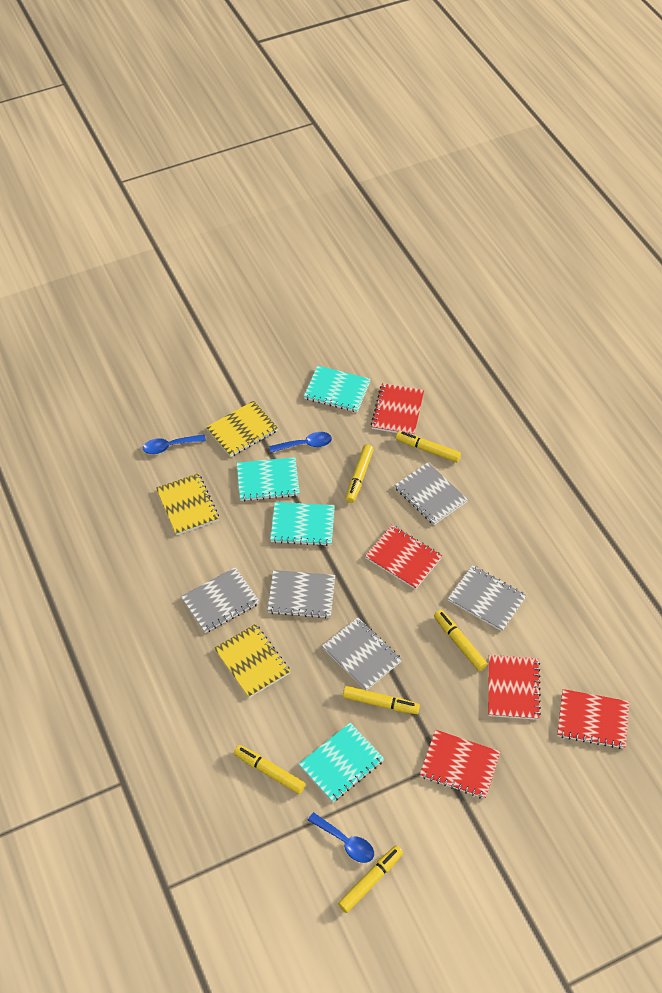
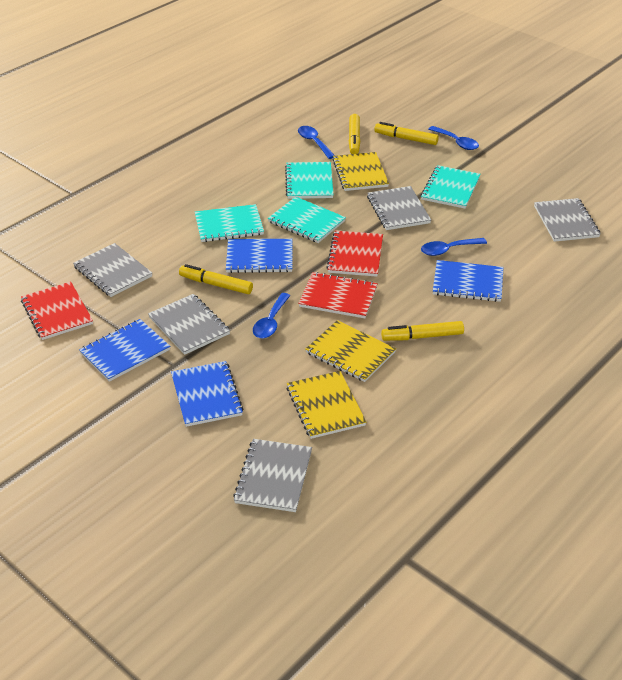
blue notebook: none = 0 -> [79,319,170,382] [171,361,244,427] [226,239,293,273] [433,260,503,302] = 4
blue spoon: [143,434,206,454] [269,432,332,453] [308,812,374,863] = 3 -> [253,293,290,338] [298,126,335,159] [421,238,487,256] [428,126,479,150] = 4
red notebook: [365,525,442,589] [371,383,424,435] [419,730,501,799] [488,655,541,720] [557,689,629,749] = 5 -> [21,282,93,340] [298,272,378,318] [326,230,383,277] = 3
yellow marker: [234,745,305,794] [338,845,403,913] [343,686,420,714] [345,444,374,503] [396,431,461,462] [434,610,487,671] = 6 -> [179,264,253,294] [349,114,360,154] [374,122,439,145] [381,321,464,341] = 4

